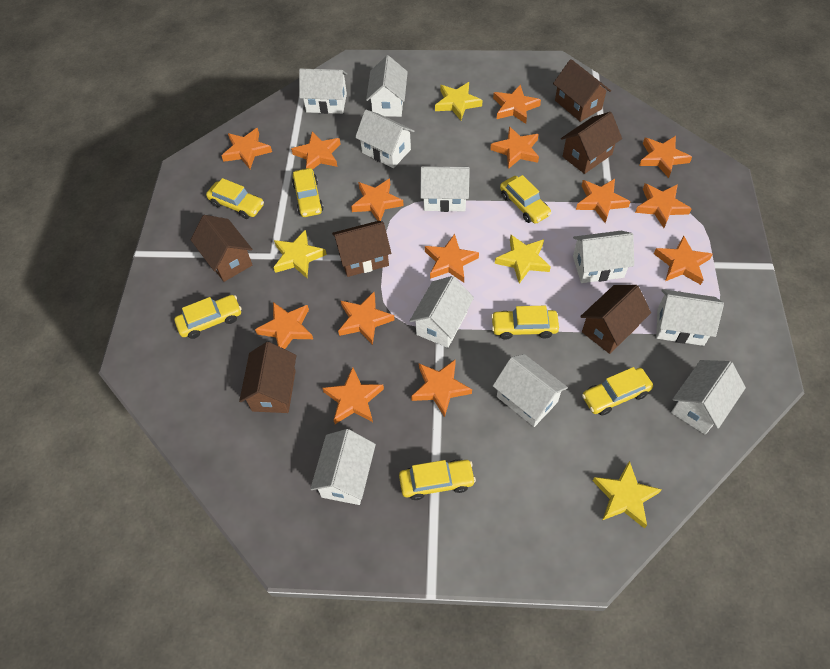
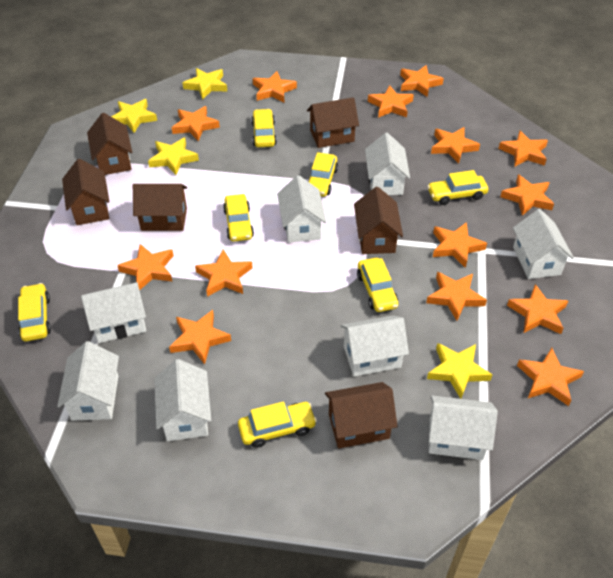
white house: [299,69,347,114] [310,429,376,505] [355,110,414,168] [366,55,408,117] [410,276,474,348] [421,166,470,212] [493,354,568,427] [573,231,634,283] [656,289,724,346] [671,360,746,435] = 10 -> [57,341,119,421] [81,282,146,343] [154,359,211,441] [277,175,326,243] [340,315,409,376] [365,133,410,195] [429,395,498,460] [513,209,574,279] = 8

